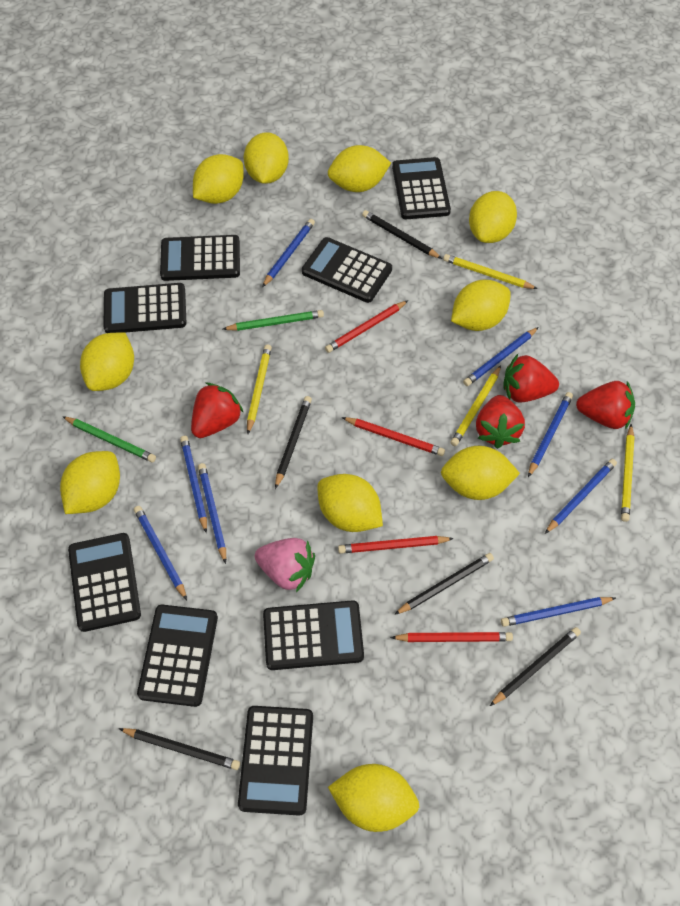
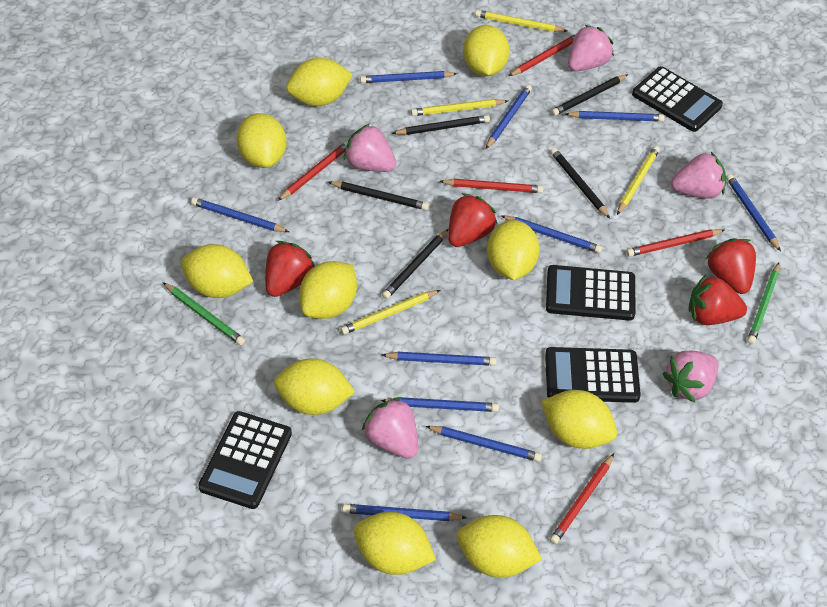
black calculator: [68,533,141,632] [103,283,186,333] [137,605,218,707] [160,235,240,281] [238,706,313,816] [263,600,364,670] [302,237,392,303] [392,157,451,219] = 8 -> [199,411,292,509] [545,347,641,403] [546,265,636,321] [632,66,723,132] = 4
blue pencil: [134,506,187,600] [180,436,207,533] [198,463,226,564] [262,219,315,287] [463,327,539,386] [501,597,616,627] [528,392,573,477] [545,459,617,534] = 8 -> [191,197,289,232] [342,504,467,521] [360,71,457,83] [381,397,499,412] [382,352,497,366] [426,426,542,462] [486,85,532,149] [502,216,602,253] [565,111,665,121] [726,174,781,251] = 10
pink strawberry: [255,538,315,592] = 1 -> [344,123,396,172] [362,397,418,459] [568,25,614,71] [662,351,718,403] [671,152,726,199] = 5
red pencil: [325,301,408,353] [338,536,454,554] [342,417,445,456] [390,632,513,642] = 4 -> [278,141,348,201] [439,179,544,193] [509,33,577,76] [550,454,614,544] [626,229,725,257] = 5

